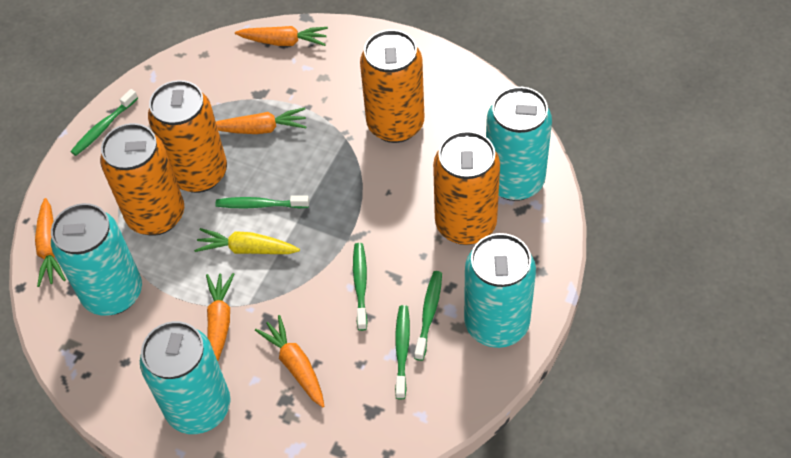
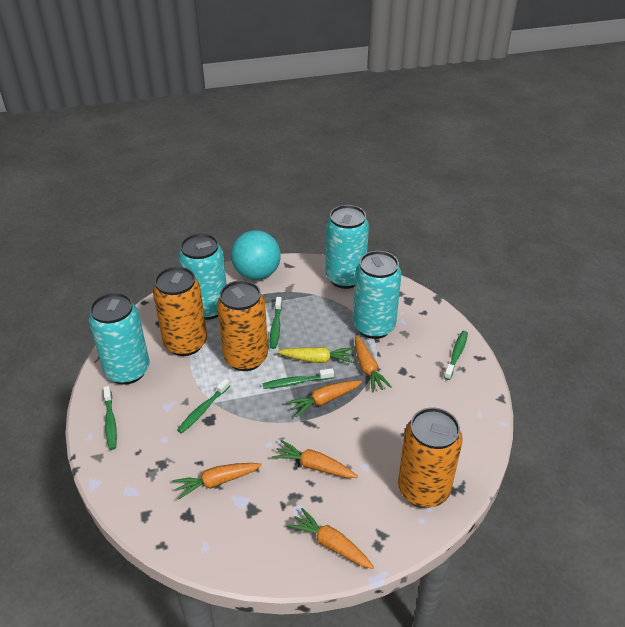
orange can: [100,123,184,236] [148,80,227,193] [360,30,424,143] [433,131,500,245] = 4 -> [153,267,207,356] [217,280,268,371] [398,407,463,508] = 3
turquoise ball: none = 0 -> [231,230,281,280] = 1

